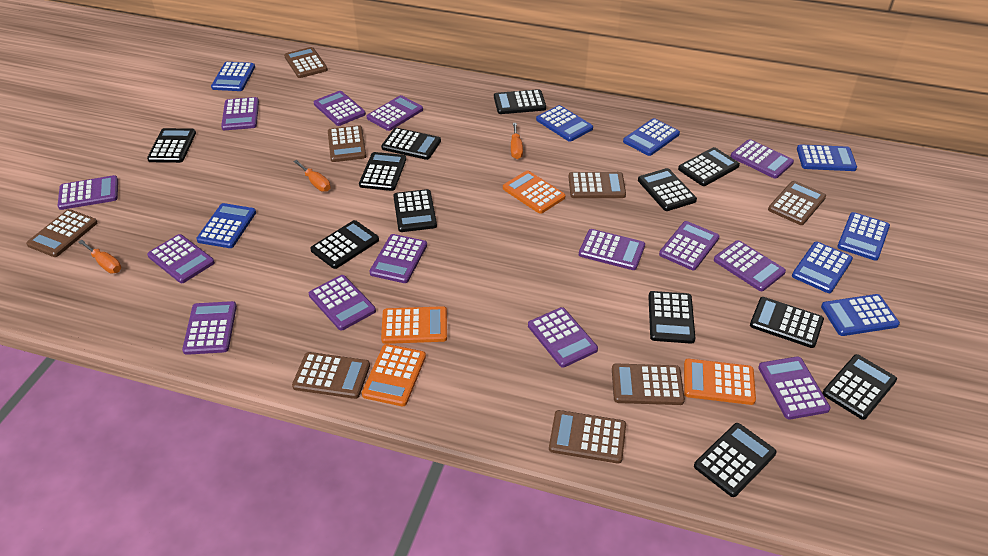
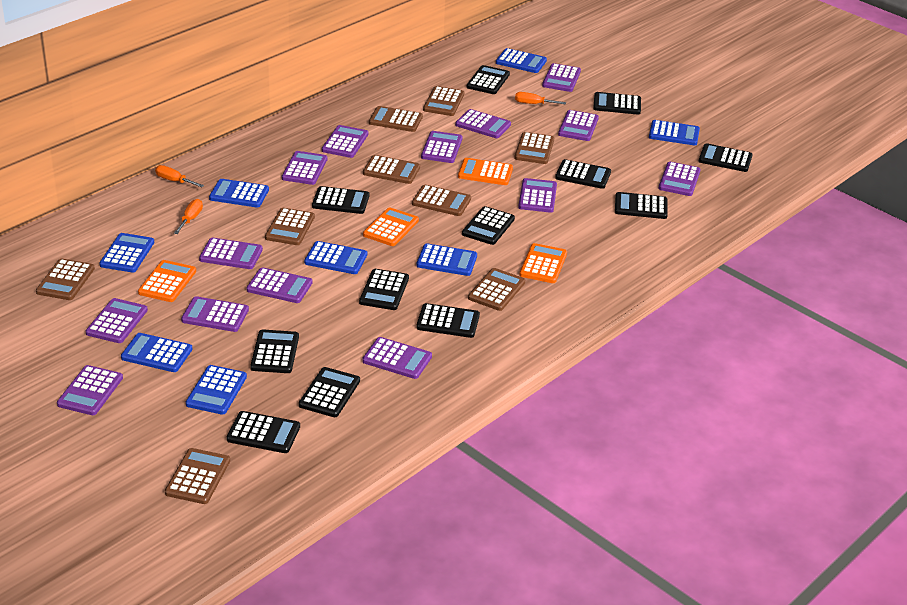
brown calculator: [26,209,98,257] [284,47,328,78] [292,352,370,399] [328,125,366,162] [549,410,626,464] [569,172,626,198] [612,363,685,405] [768,181,826,225] = 8 -> [36,258,95,300] [165,448,230,504] [265,208,315,245] [363,155,420,184] [369,106,423,132] [412,185,471,216] [423,86,464,116] [468,268,525,311] [514,132,554,164] = 9

